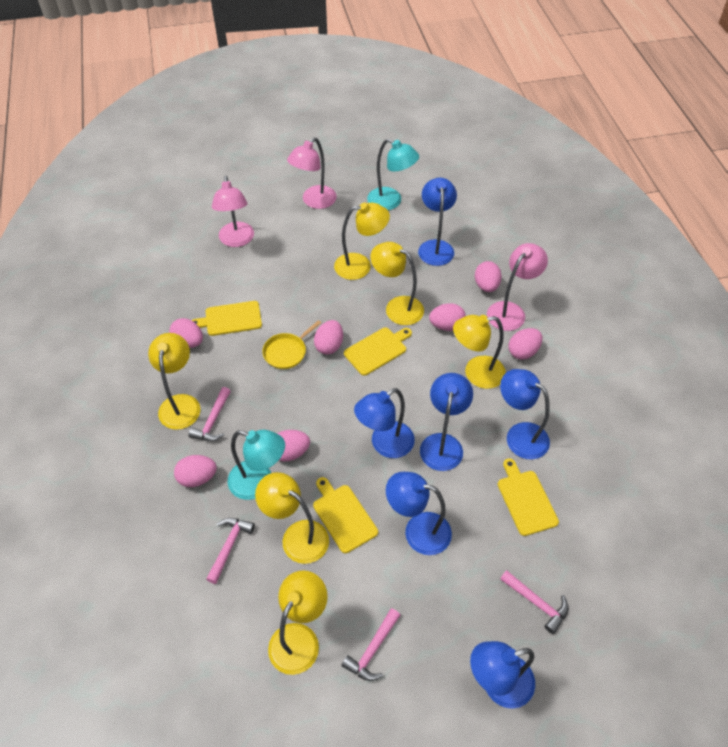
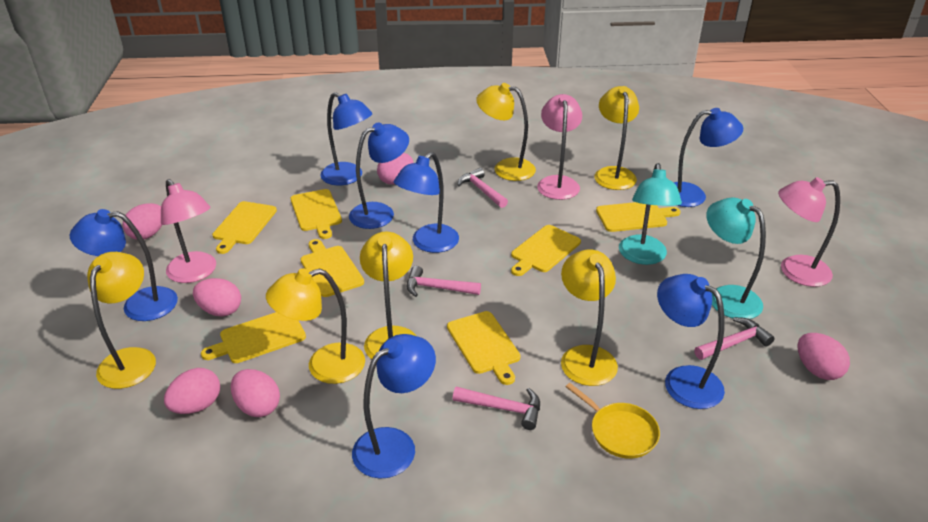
blue lamp: [354,388,415,458] [386,472,452,555] [418,178,457,266] [420,373,473,471] [470,641,535,709] [500,369,550,459] = 6 -> [70,209,178,321] [320,92,372,186] [349,122,409,229] [352,334,436,479] [394,152,459,253] [657,274,725,409] [673,108,743,207] = 7
pink egg: [169,318,203,348] [174,455,217,487] [277,430,310,462] [314,320,343,355] [429,303,466,331] [475,261,502,292] [508,328,542,360] = 7 -> [122,203,162,240] [164,368,220,414] [193,278,241,316] [231,369,280,417] [377,153,414,184] [797,333,850,380] = 6
yellow cutting board: [192,301,262,336] [313,477,378,553] [344,328,412,376] [497,458,559,536] = 4 -> [201,312,306,363] [212,201,277,254] [290,189,342,239] [301,239,364,297] [447,311,521,385] [511,225,581,276] [596,202,681,232] = 7

